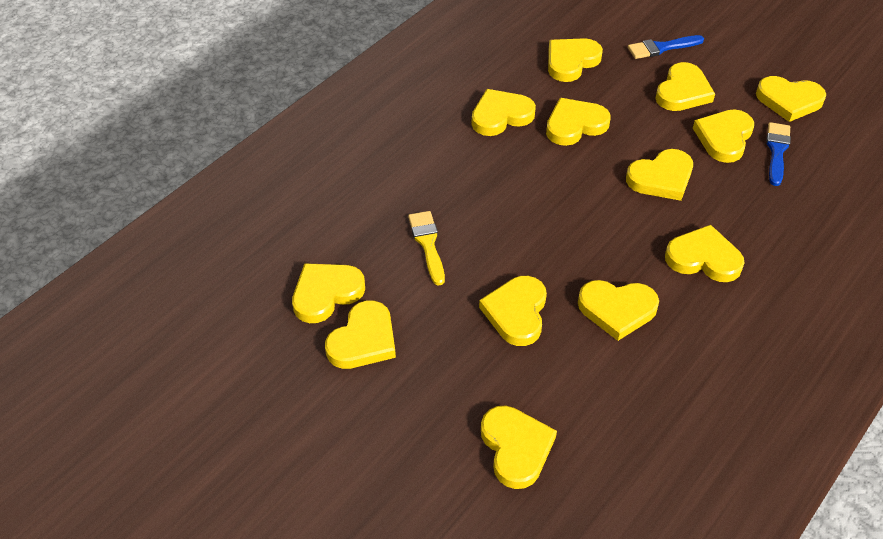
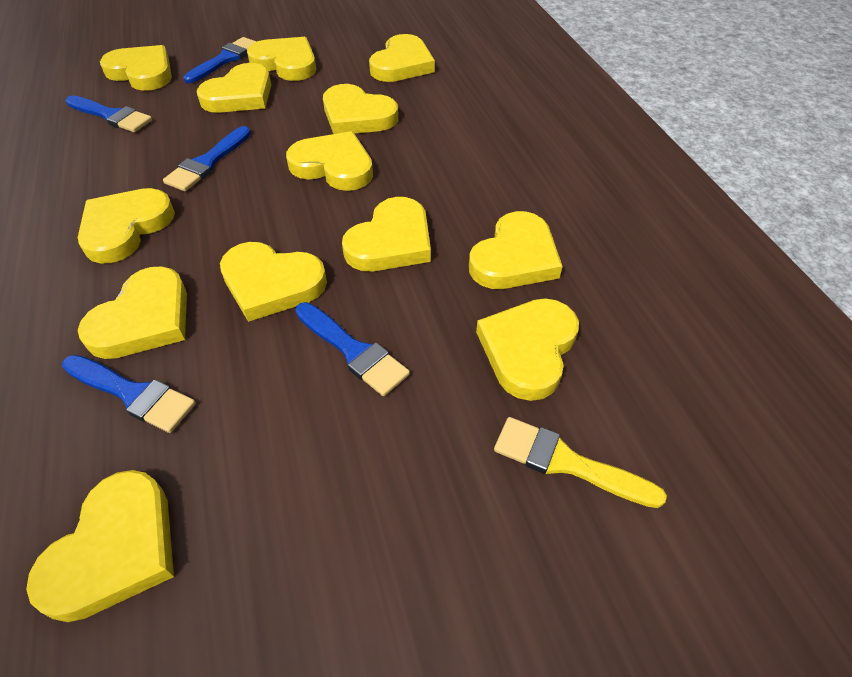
blue brush: [628,35,704,59] [766,122,791,186] = 2 -> [62,355,196,433] [66,95,152,132] [163,126,251,191] [183,37,257,83] [295,302,410,396] = 5

